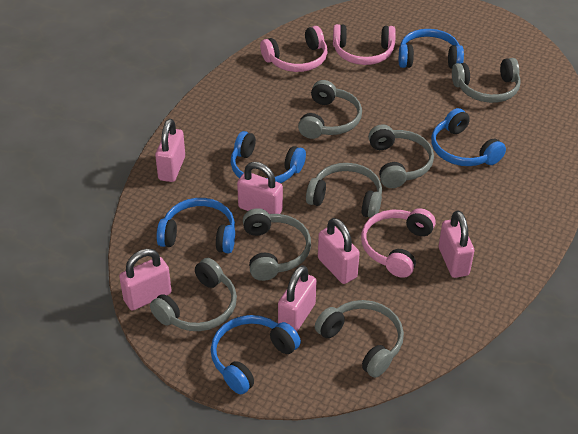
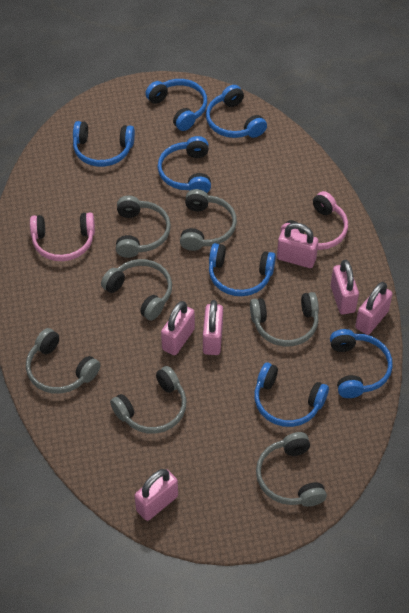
blue headphones: [156,198,235,253] [211,315,301,394] [231,131,306,183] [399,29,464,69] [431,108,506,166] = 5 -> [73,121,135,167] [145,79,207,131] [157,136,211,193] [206,85,267,138] [209,243,276,296] [254,363,329,427] [330,329,393,398] = 7
pink headphones: [260,26,328,72] [333,24,396,65] [361,208,436,278] = 3 -> [30,212,95,261] [280,191,348,250] = 2

